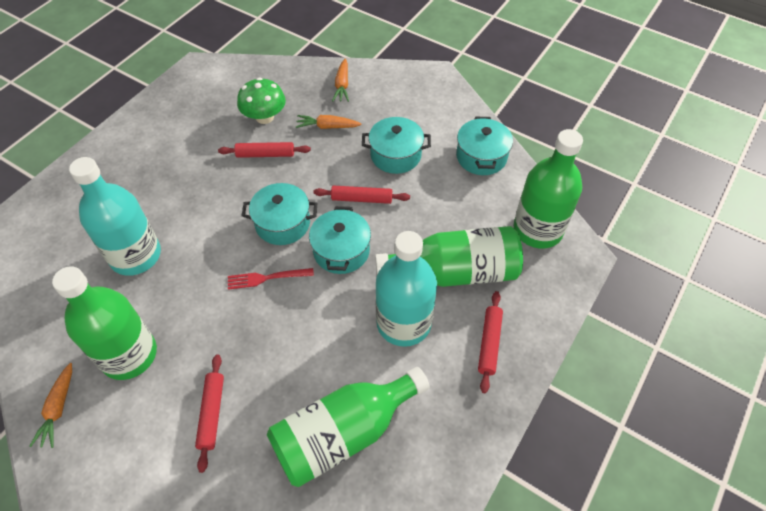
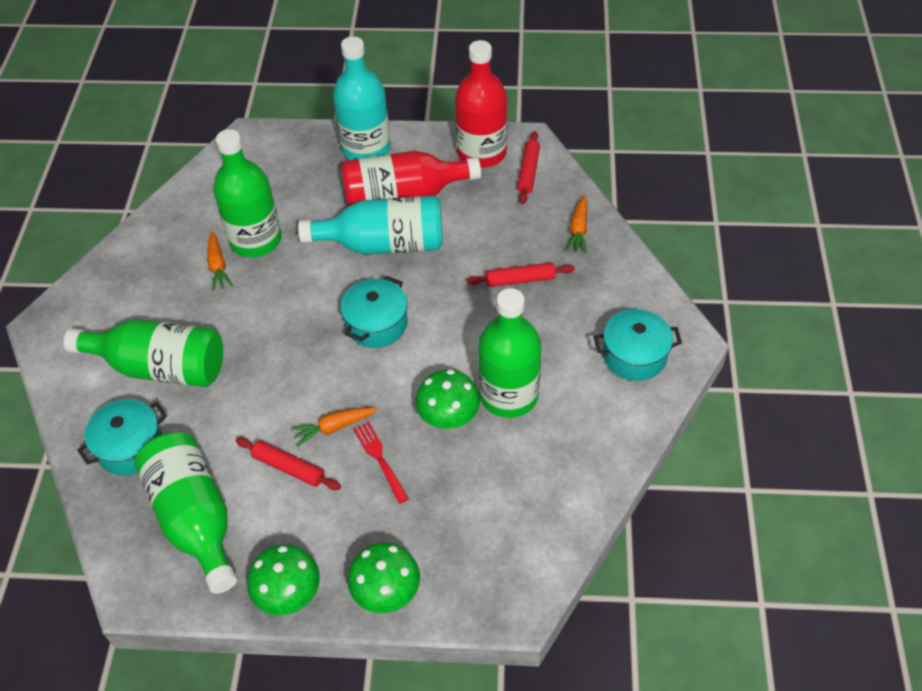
green mushroom: [237,77,286,124] = 1 -> [247,544,320,615] [348,542,420,613] [415,369,480,429] = 3
red bottle: none = 0 -> [341,151,481,207] [455,40,507,168] = 2
red rolling pin: [195,354,224,473] [218,142,311,158] [314,185,410,204] [478,291,503,393] = 4 -> [236,437,341,490] [467,262,575,287] [517,131,540,204] = 3
turquoise pot: [242,183,317,245] [309,206,371,274] [362,117,431,174] [456,117,513,175] = 4 -> [77,399,167,475] [340,276,408,348] [594,309,682,381] = 3

